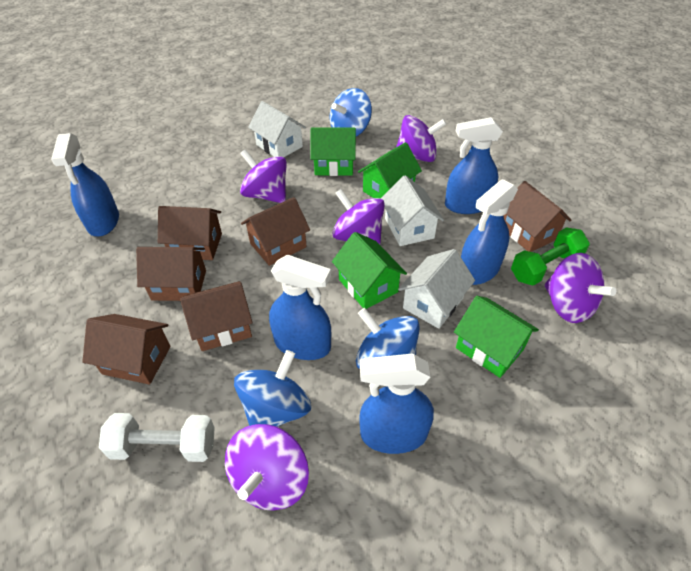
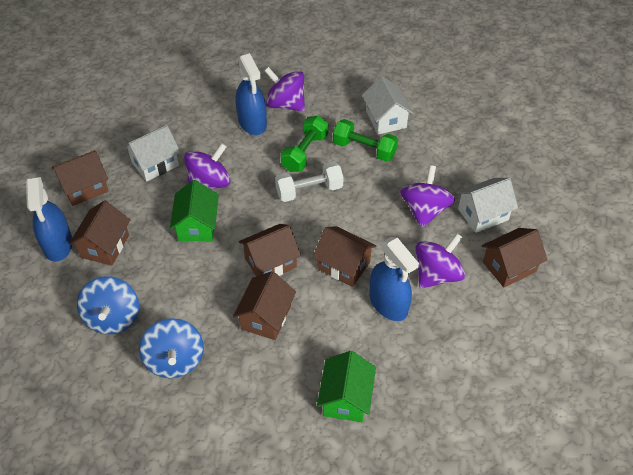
blue spinning top: [234,350,311,427] [330,88,372,137] [356,308,420,369] = 3 -> [77,276,139,334] [139,318,204,378] = 2
blue spray bottle: [51,133,119,236] [269,254,331,360] [359,354,434,454] [445,117,503,214] [461,179,518,285] = 5 -> [26,177,72,262] [236,53,267,135] [369,237,419,321] = 3
green dumbbell: [511,227,590,286] = 1 -> [281,116,328,172] [333,119,398,162] = 2
green house: [310,127,356,176] [332,232,407,309] [358,142,422,199] [454,296,539,378] = 4 -> [170,180,219,241] [317,351,376,422] = 2
purple spinning top: [225,424,309,511] [240,149,287,203] [332,189,385,246] [396,115,446,162] [544,253,616,323] = 5 -> [184,143,231,189] [264,67,305,112] [400,165,455,228] [416,233,465,289] = 4

